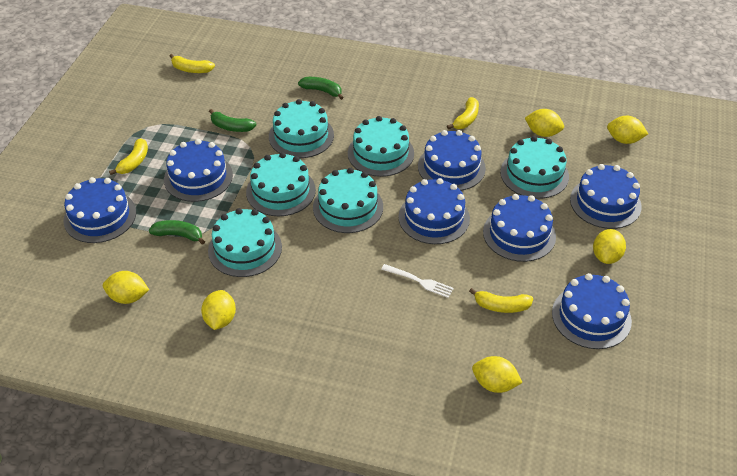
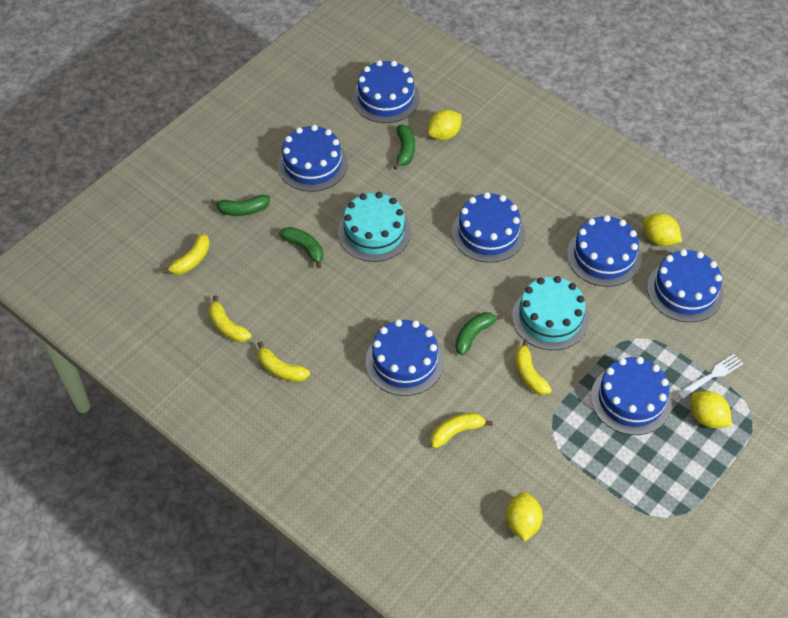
green banana: [149,220,205,245] [209,109,256,132] [298,77,344,100] = 3 -> [210,195,270,216] [279,227,323,268] [393,125,415,170] [455,312,504,356] = 4
turquoise cake: [208,208,282,277] [246,152,316,216] [269,99,334,158] [313,168,383,233] [348,116,414,177] [500,136,569,199] = 6 -> [338,192,411,262] [512,276,589,350] = 2
yellow banana: [109,138,148,175] [170,54,215,73] [447,97,479,129] [469,288,533,313] = 4 -> [162,233,210,275] [209,295,251,342] [258,341,310,382] [430,413,493,449] [515,339,552,395] = 5
yellow lemon: [103,271,149,304] [201,290,236,330] [472,356,523,393] [525,109,564,137] [593,229,626,264] [607,116,648,144] = 6 -> [428,110,462,140] [506,492,543,541] [643,213,682,246] [690,391,732,428] = 4

